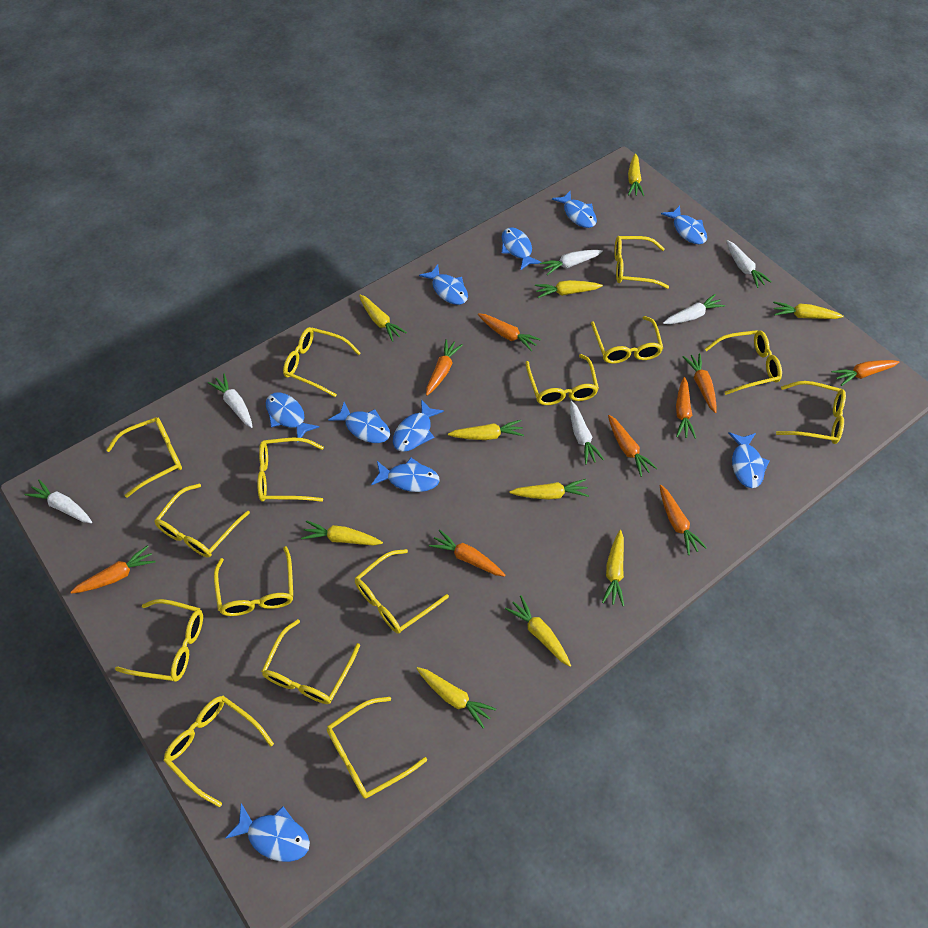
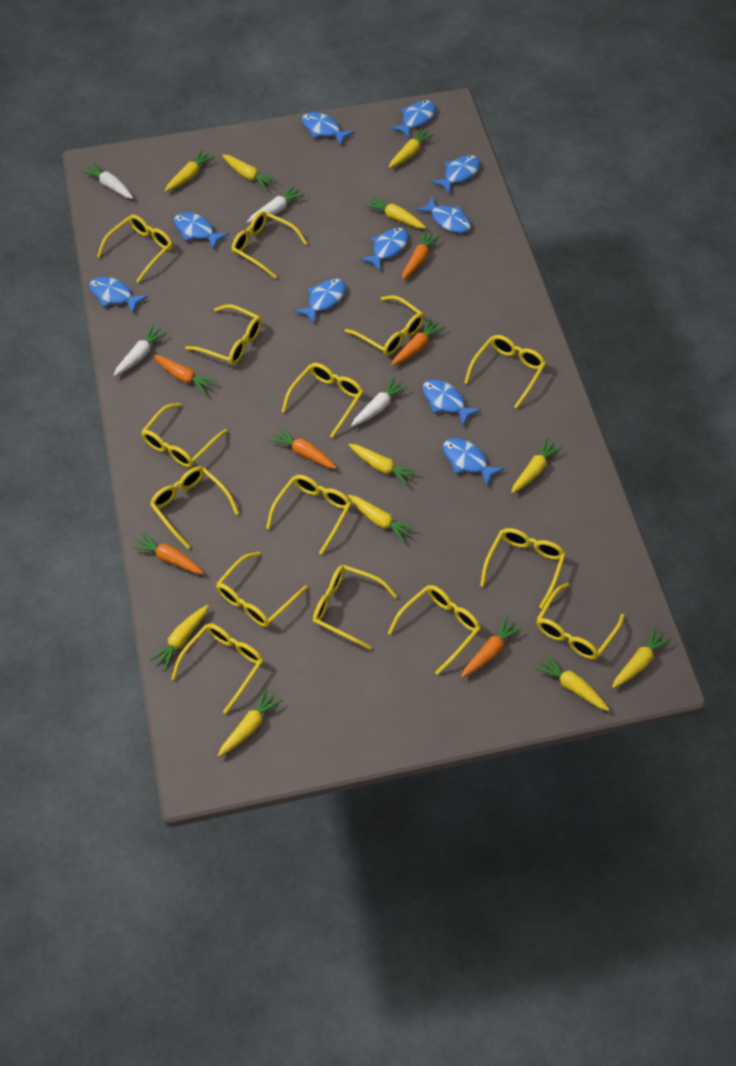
orange carrot: [70,545,156,594] [426,339,463,396] [429,529,505,577] [478,313,541,352] [608,415,658,477] [660,485,707,555] [676,377,696,439] [683,353,717,413] [832,360,900,386] = 9 -> [131,532,204,574] [153,355,217,394] [269,427,337,469] [391,318,445,366] [402,230,440,280] [461,616,523,678] = 6
white carrot: [24,479,92,523] [208,374,253,428] [540,250,603,275] [570,401,604,465] [663,294,725,324] [726,240,771,288] = 6 -> [81,162,133,199] [113,325,167,376] [247,185,305,223] [351,377,408,427] = 4
yellow carrot: [301,520,383,546] [359,295,407,342] [416,667,496,729] [448,420,524,440] [505,595,571,667] [509,479,589,500] [535,280,603,298] [602,530,624,606] [628,153,644,196] [773,302,844,319] = 10 -> [149,605,209,672] [165,150,215,192] [218,688,283,756] [222,154,277,190] [348,495,416,543] [349,444,418,486] [364,195,426,229] [389,127,435,168] [511,437,563,493] [535,653,610,711] [612,626,672,688] = 11

